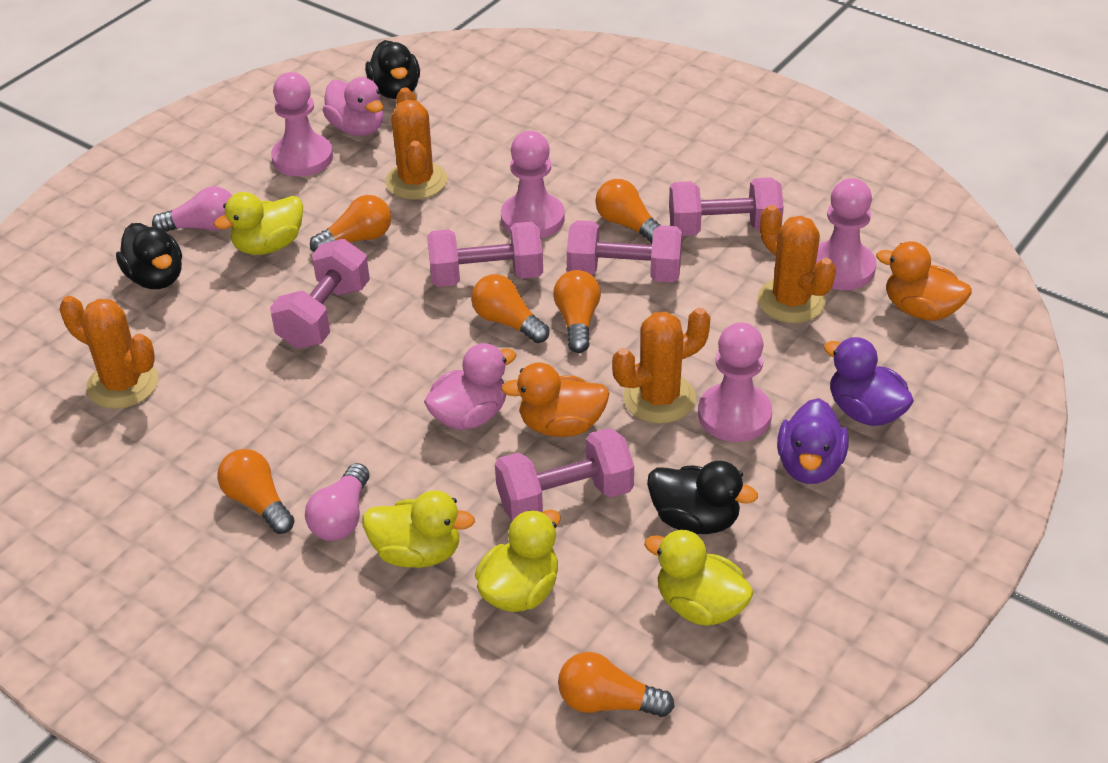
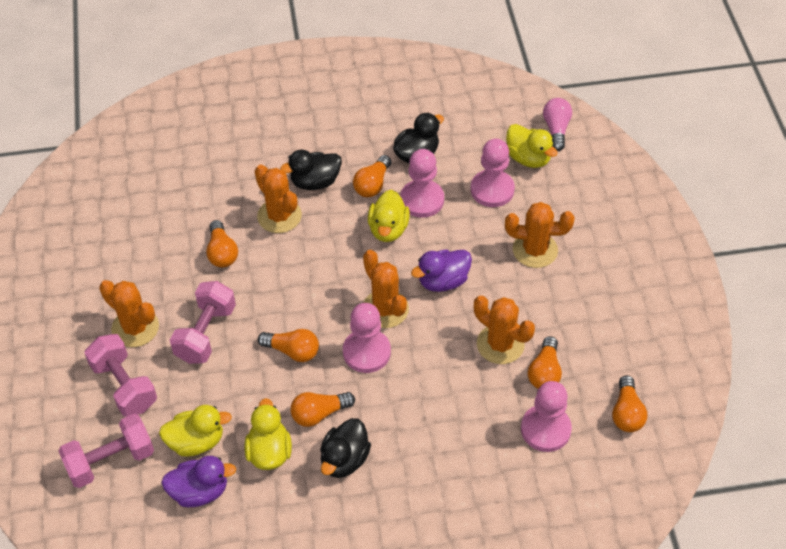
orange cactus: [59,296,158,409] [385,87,447,200] [612,308,711,424] [757,205,836,323] = 4 -> [99,280,159,347] [255,165,302,233] [363,250,409,328] [474,295,535,364] [505,202,574,268] = 5
orange duck: [501,363,610,437] [876,241,972,321] = 2 -> none = 0
pink duck: [323,77,383,136] [424,343,516,430] = 2 -> none = 0
pink dumbbell: [270,239,370,349] [427,221,543,287] [495,428,634,520] [567,220,682,283] [669,177,784,236] = 5 -> [58,414,154,488] [84,334,157,417] [170,281,236,364] = 3
pink light bulb: [152,186,232,232] [305,463,369,541] = 2 -> [543,98,572,151] = 1

